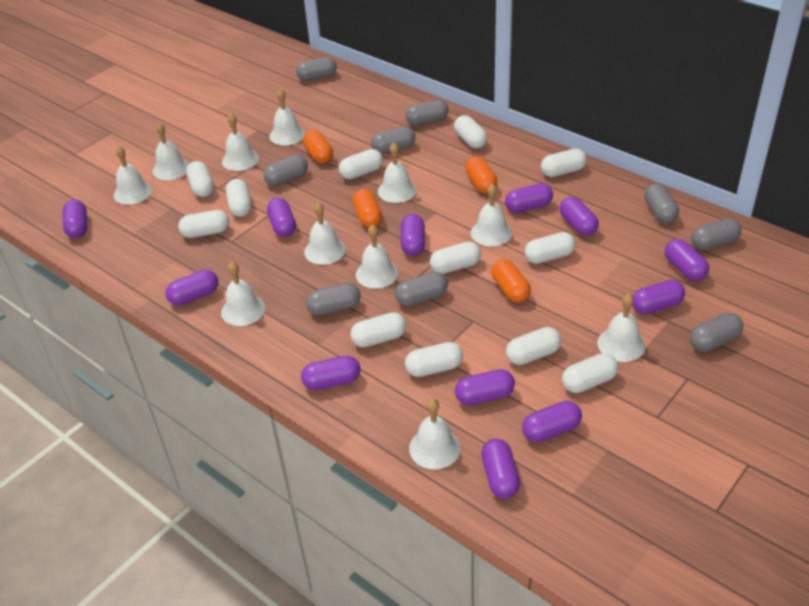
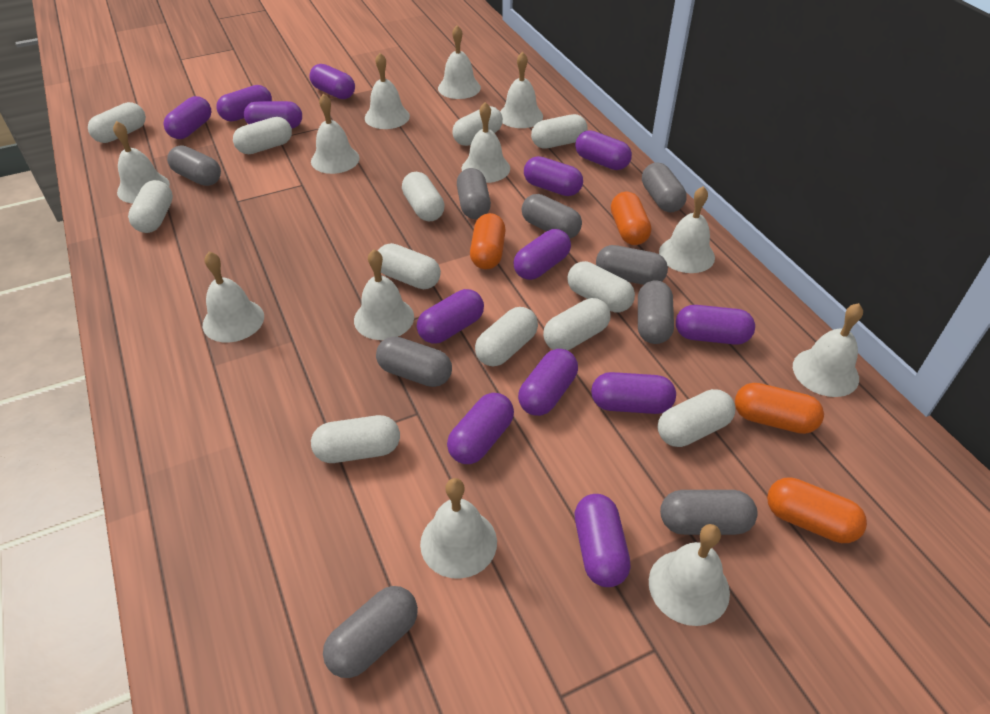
purple capsule: [63,199,87,238] [165,270,218,306] [267,198,296,237] [301,356,361,390] [401,214,425,256] [455,369,515,405] [481,439,520,499] [505,183,553,213] [522,401,582,442] [559,197,599,236] [632,280,685,314] [665,239,709,281] = 12 -> [163,96,212,139] [217,85,272,121] [244,101,302,129] [309,64,355,99] [417,289,484,344] [447,393,514,464] [514,229,571,280] [518,349,578,416] [524,156,583,196] [575,130,632,170] [575,494,631,587] [591,372,676,414] [676,305,755,345] = 13
white bell: [114,145,152,204] [153,122,189,180] [221,261,265,326] [222,113,259,171] [270,89,305,145] [304,202,346,265] [356,224,398,289] [378,143,417,203] [409,398,461,469] [471,184,512,246] [597,294,645,362] = 11 -> [113,121,170,203] [203,252,264,342] [311,93,360,174] [354,249,414,340] [365,53,410,129] [420,478,497,579] [438,25,481,99] [462,102,510,183] [500,52,543,128] [649,524,730,626] [659,186,715,273] [793,303,863,397] = 12

